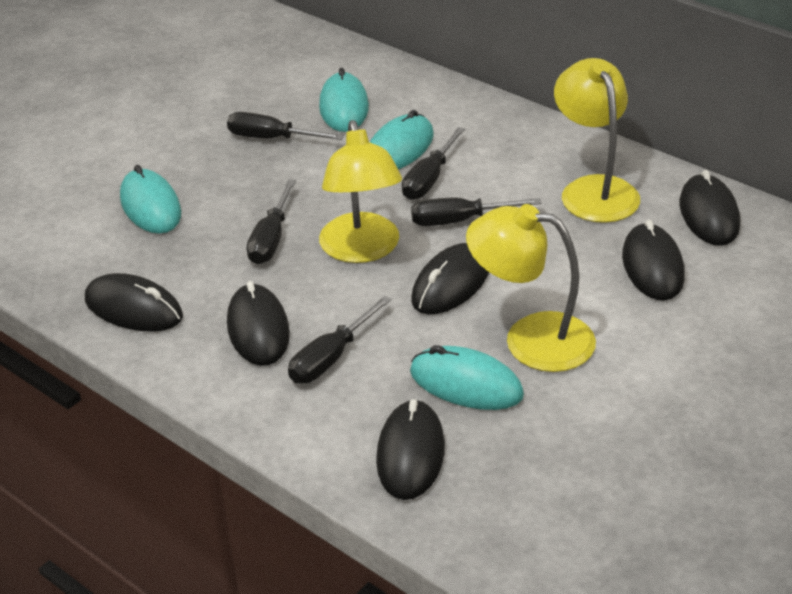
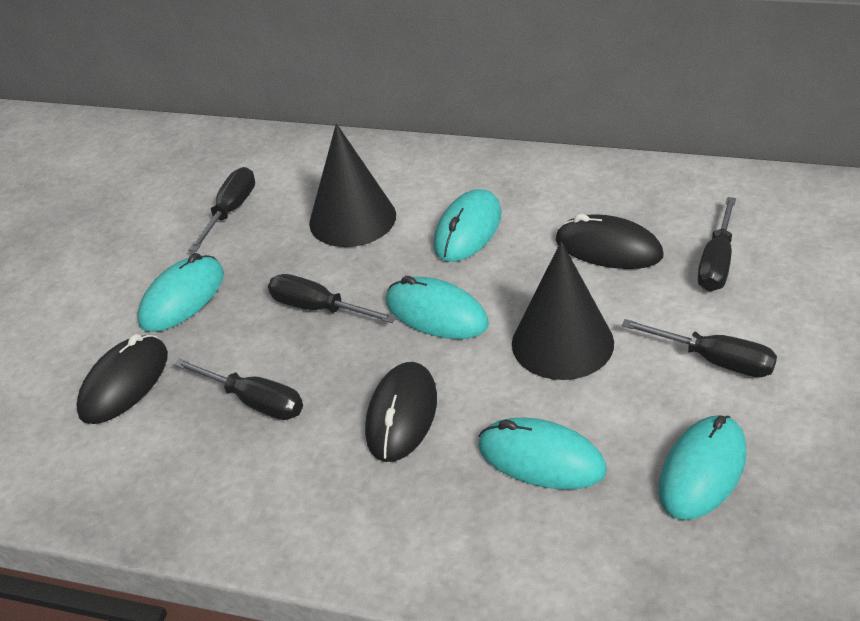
black cone: none = 0 -> [309,124,396,247] [512,241,614,380] = 2
black mouse: [85,273,183,332] [227,281,290,366] [376,399,445,500] [411,243,489,314] [622,220,685,301] [680,170,740,246] = 6 -> [76,334,168,424] [365,362,437,462] [556,214,664,269] = 3
turquoise mouse: [120,165,181,234] [319,68,369,132] [370,110,434,169] [410,345,524,410] = 4 -> [137,253,224,332] [386,276,489,339] [434,189,501,262] [478,418,607,490] [658,415,746,520] = 5
yellow lamp: [319,120,402,263] [466,204,596,372] [554,58,640,223] = 3 -> none = 0

